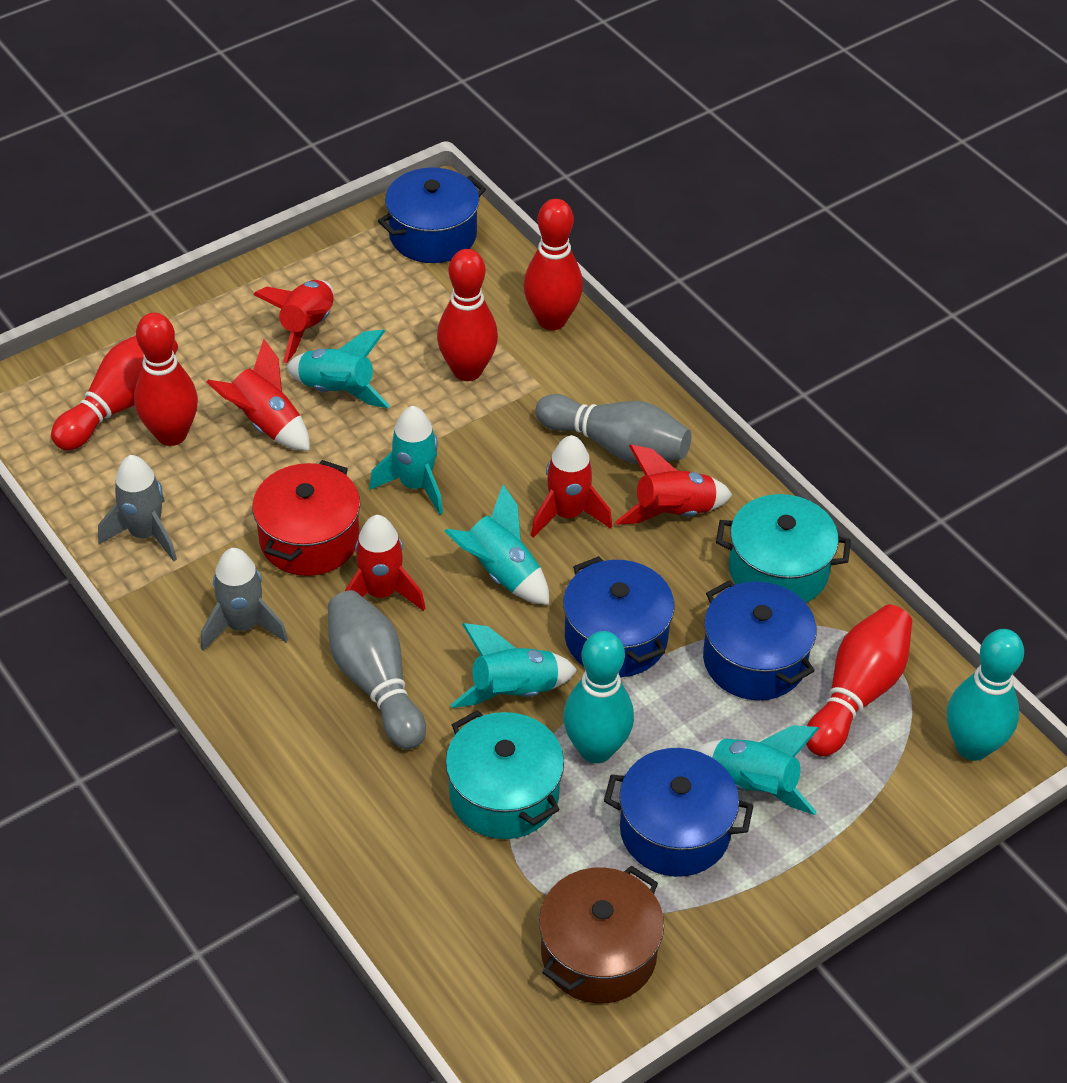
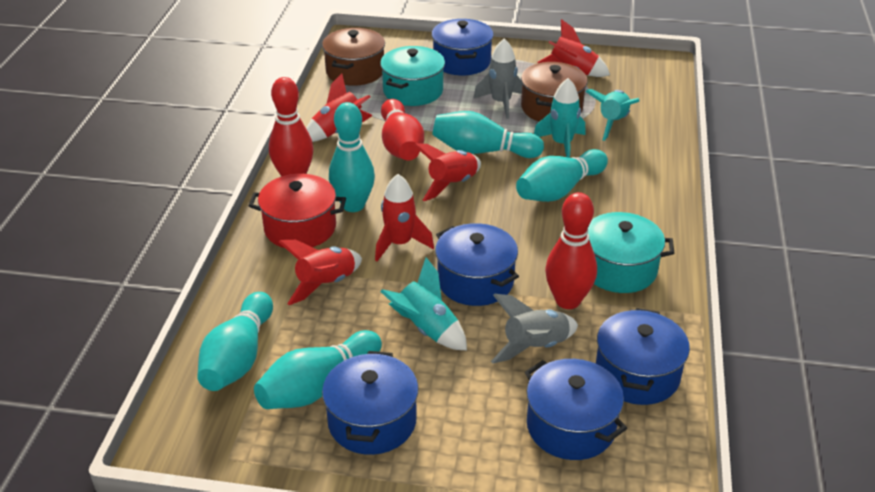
blue pot: [378,168,486,263] [563,556,675,677] [604,748,754,877] [703,580,816,700] = 4 -> [322,351,419,455] [432,19,494,75] [435,223,519,306] [525,359,627,460] [596,308,690,405] = 5
brown pot: [539,865,664,1004] = 1 -> [322,28,385,86] [521,62,588,122] = 2
grey bowling pin: [328,590,426,749] [535,394,691,464] = 2 -> none = 0
red bowling pin: [51,335,178,451] [134,313,198,446] [437,249,498,381] [524,199,583,330] [806,605,912,756] = 5 -> [269,77,314,177] [381,99,424,161] [545,192,597,309] = 3
turquoise bowling pin: [563,631,634,763] [947,629,1024,761] = 2 -> [197,292,273,391] [254,330,382,409] [329,102,375,212] [432,111,544,158] [516,149,608,202] = 5
turquoise rocket: [286,329,390,408] [369,406,443,515] [444,485,549,605] [451,623,577,708] [695,725,819,815] = 5 -> [380,257,467,350] [534,78,585,158] [585,89,640,141] = 3

